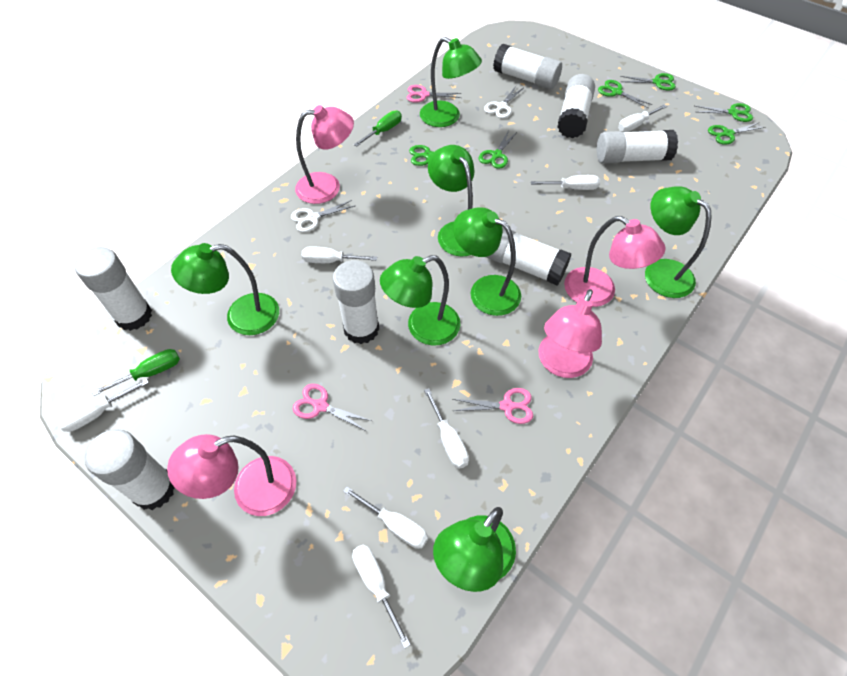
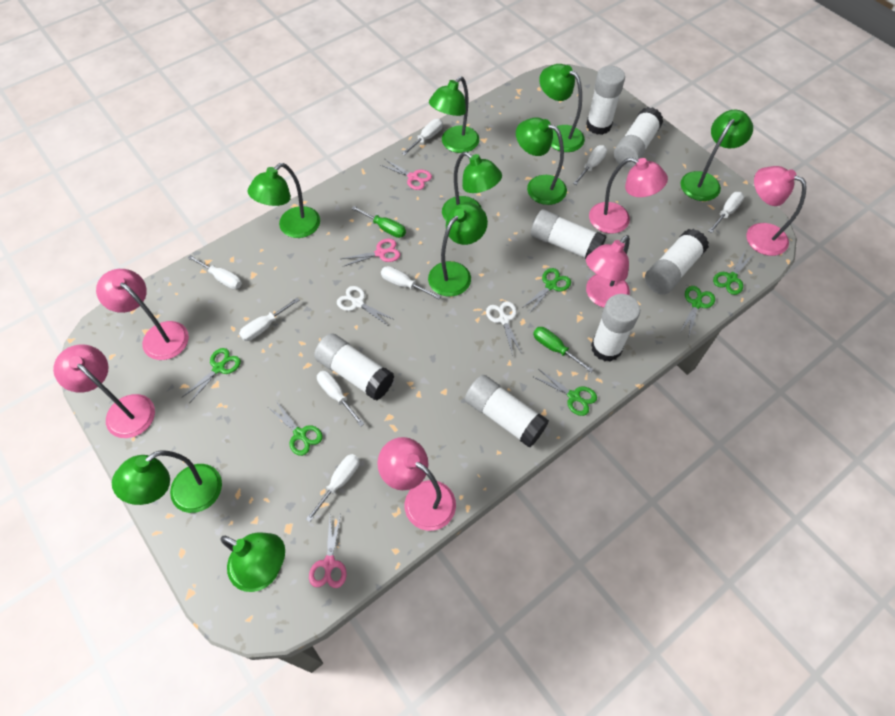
green lamp: [171,243,279,335] [380,255,461,346] [420,37,482,127] [428,145,474,257] [433,507,516,592] [453,207,521,316] [645,186,711,298] = 7 -> [112,450,222,513] [221,533,285,592] [248,163,320,238] [428,203,488,297] [429,76,479,153] [442,152,502,220] [516,117,567,205] [539,64,585,152] [680,110,753,201] = 9
pink lamp: [167,434,296,516] [295,105,354,204] [538,289,602,378] [564,216,666,307] = 4 -> [53,345,155,438] [96,269,189,360] [377,437,456,531] [586,235,630,307] [589,157,668,234] [746,166,807,256] = 6
white screwdriver: [58,379,149,432] [302,246,377,263] [343,486,428,549] [352,545,411,649] [424,388,469,469] [531,175,600,190] [618,104,667,132] = 7 -> [188,255,242,289] [239,297,300,341] [306,454,359,522] [317,371,364,427] [381,266,441,299] [402,119,443,155] [573,145,607,185] [709,192,744,233] = 8

